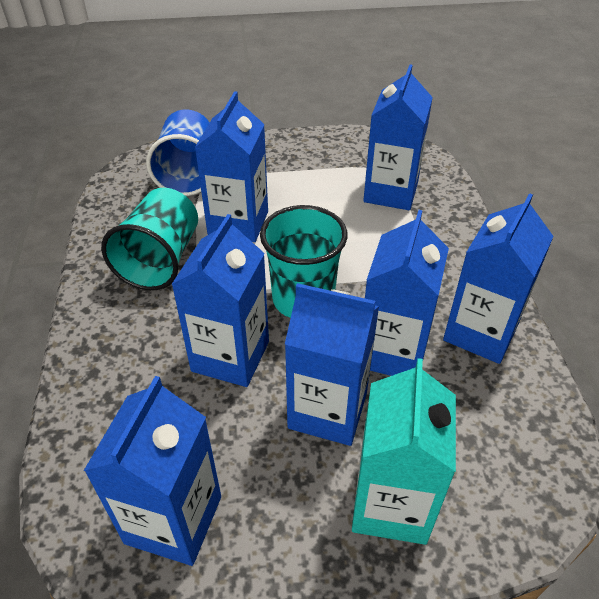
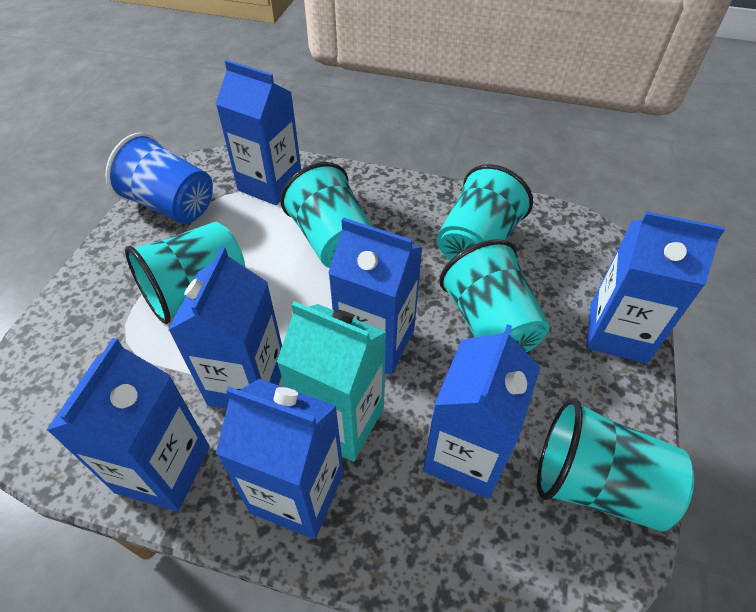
turquoise cup: [101,188,198,290] [260,205,348,318] = 2 -> [125,222,245,324] [280,162,372,268] [437,164,533,261] [439,239,550,353] [537,398,694,531] = 5

